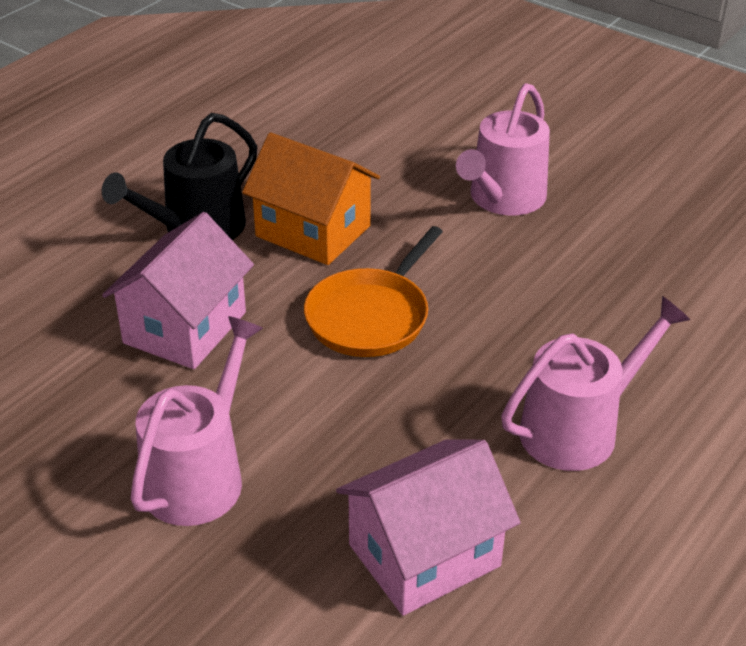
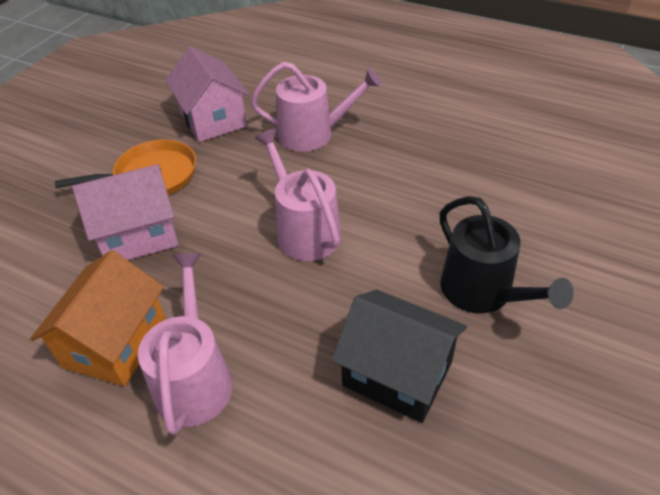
black house: none = 0 -> [332,290,467,423] = 1

